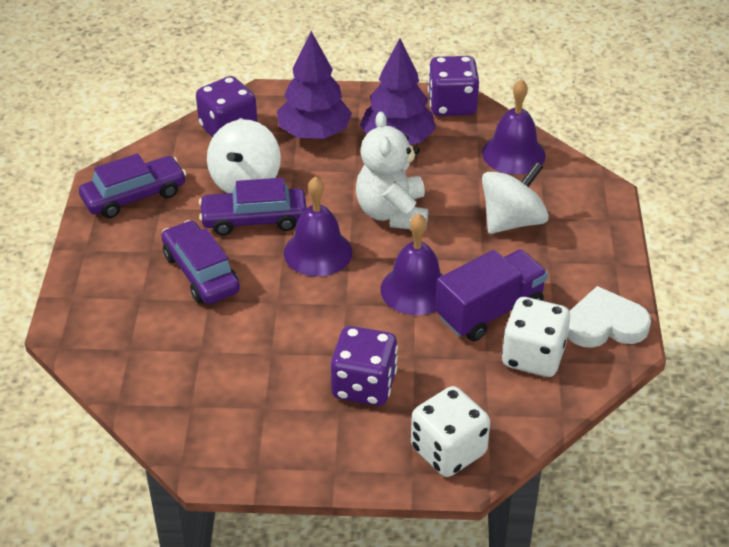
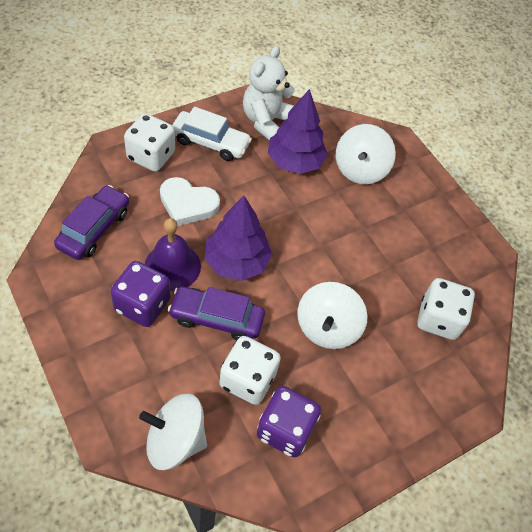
purple bell: [284,176,352,277] [380,213,443,315] [482,79,546,175] = 3 -> [145,218,201,291] = 1
purple car: [79,153,186,218] [161,220,240,304] [199,178,307,236] = 3 -> [54,185,129,260] [168,287,265,340] = 2
purple dice: [196,76,258,137] [331,326,398,406] [428,56,479,116] = 3 -> [110,261,171,327] [257,386,321,457] = 2
purple truck: [436,249,548,341] = 1 -> none = 0
white car: none = 0 -> [172,106,252,161] = 1
white dice: [411,386,490,477] [502,297,570,377] = 2 -> [124,113,175,172] [220,336,281,405] [417,278,475,340] = 3
white spinning top: [207,119,281,193] [482,162,549,234] = 2 -> [139,393,207,470] [297,282,367,349] [336,124,396,184] = 3

